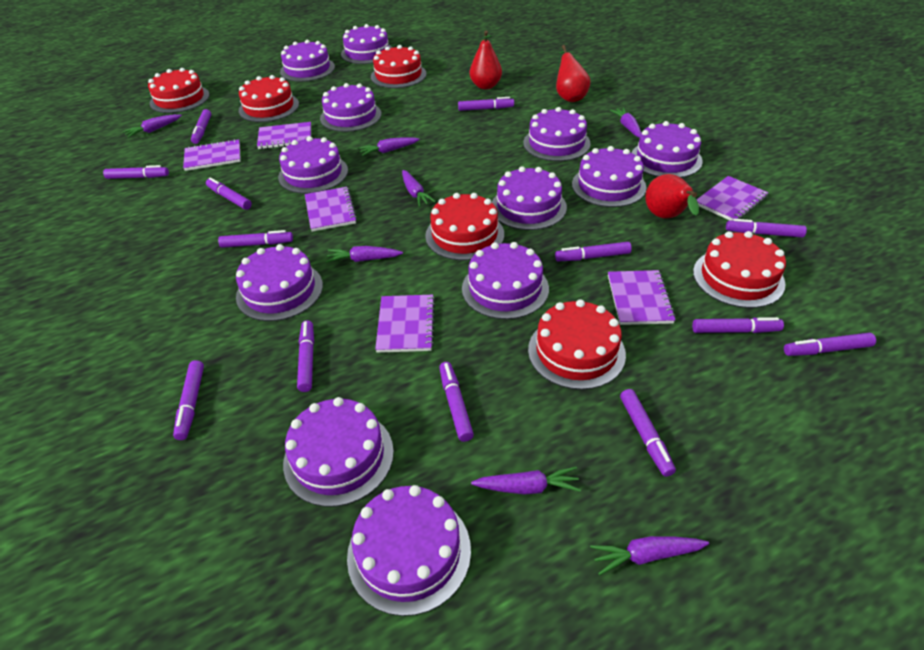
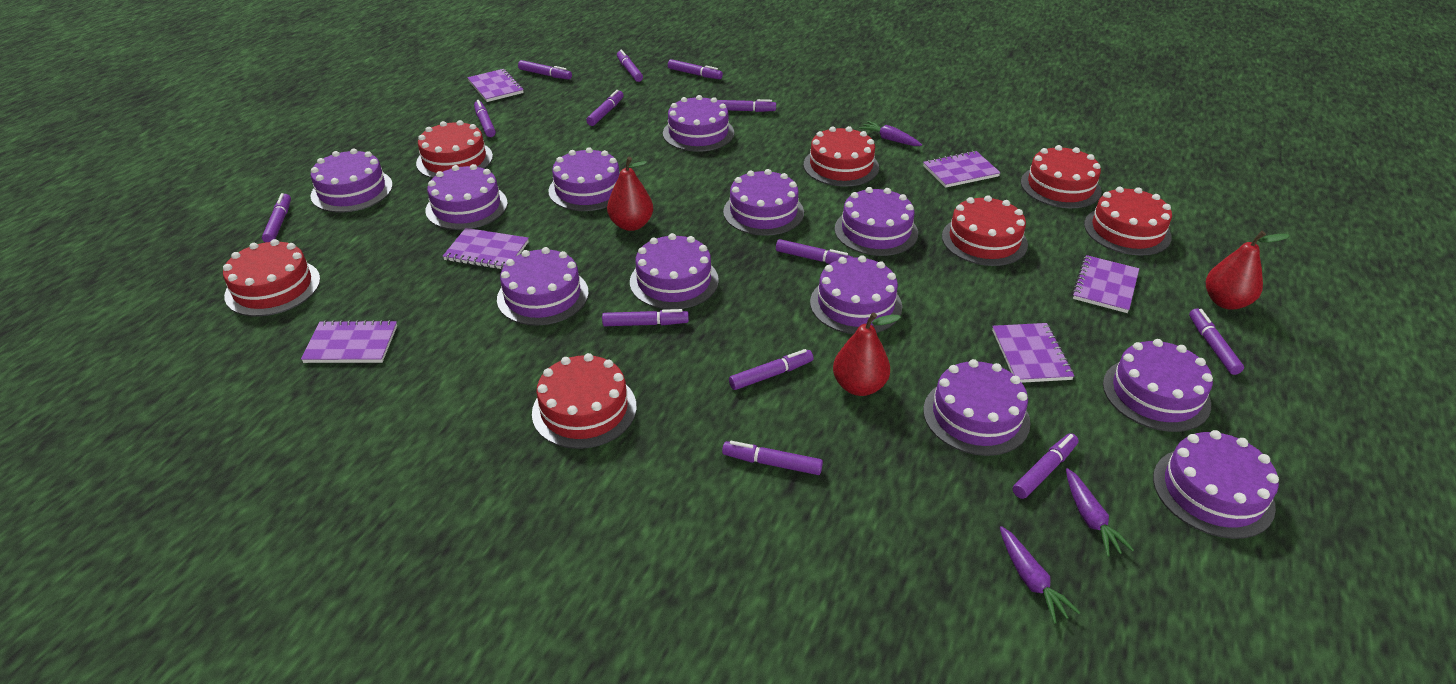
purple carrot: [123,114,182,138] [326,246,403,263] [358,137,420,156] [402,170,436,207] [471,467,581,495] [590,536,709,575] [610,108,641,138] = 7 -> [859,121,922,146] [1000,526,1080,624] [1066,468,1134,557] = 3
red cake: [148,68,209,113] [239,75,299,122] [371,45,426,88] [425,193,504,260] [528,299,626,390] [693,231,786,308] = 6 -> [223,239,320,316] [416,120,493,178] [532,353,637,449] [803,126,879,187] [942,195,1028,266] [1021,145,1101,208] [1084,187,1172,255] = 7

